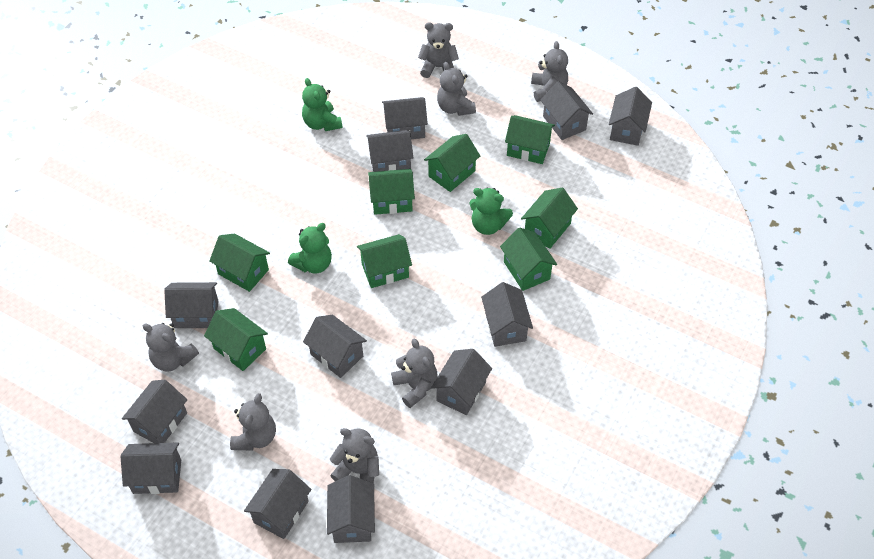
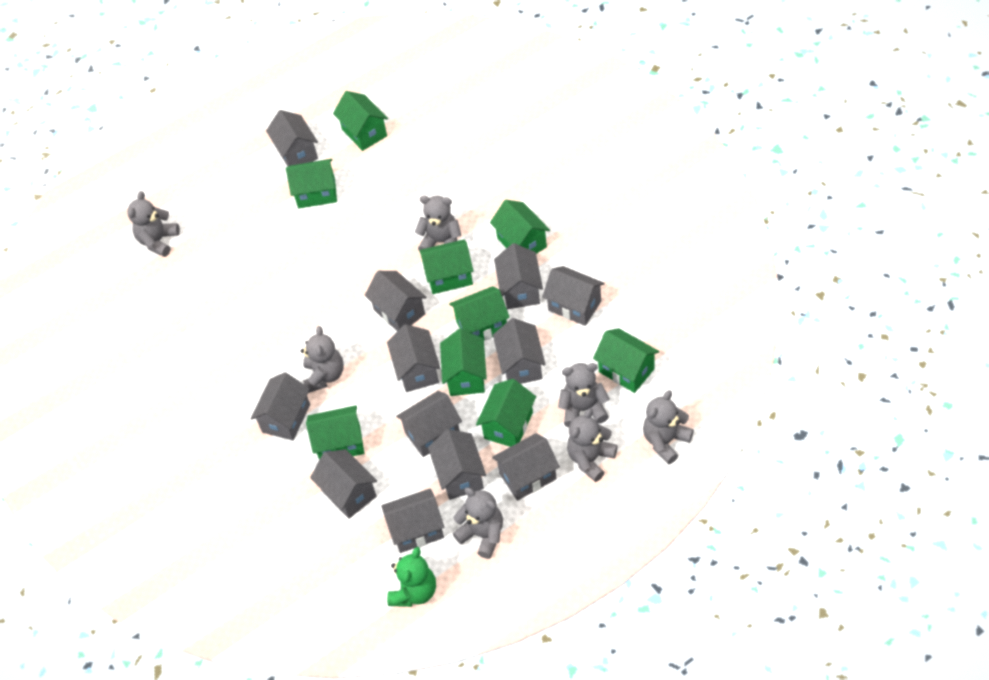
green house: [204,308,268,371] [209,234,270,292] [357,234,412,288] [368,169,415,215] [424,134,480,192] [500,228,557,291] [505,115,555,164] [521,188,578,249] = 8 -> [286,159,337,208] [306,405,364,460] [333,91,388,151] [419,239,473,294] [440,329,487,396] [449,286,510,341] [476,379,536,447] [490,200,550,254] [593,328,659,393] = 9
green teddy bear: [288,223,332,273] [302,78,342,131] [469,188,513,235] = 3 -> [387,547,436,607] = 1

